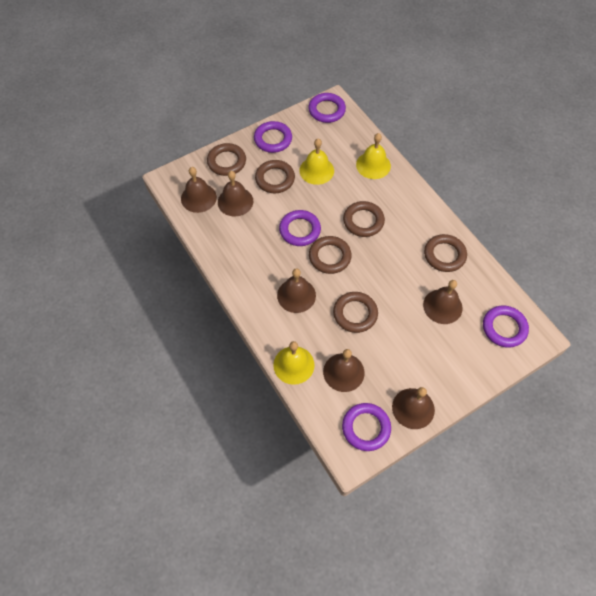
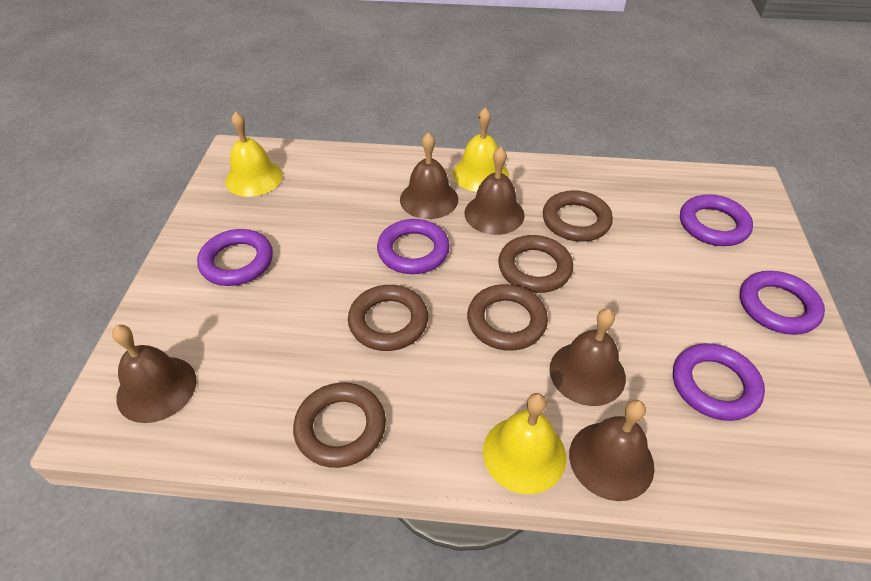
brown bell: [181,167,217,213] [218,171,253,217] [277,268,316,313] [323,349,365,392] [392,387,435,429] [423,280,463,324] = 6 -> [112,325,197,423] [400,132,458,219] [464,147,525,235] [549,309,626,406] [569,400,654,501] = 5
brown ring: [207,143,246,176] [255,160,295,193] [309,236,352,274] [333,292,378,333] [343,201,385,237] [424,234,467,272] = 6 -> [293,382,386,468] [348,285,428,351] [467,284,548,351] [498,235,573,293] [543,190,613,242] = 5

